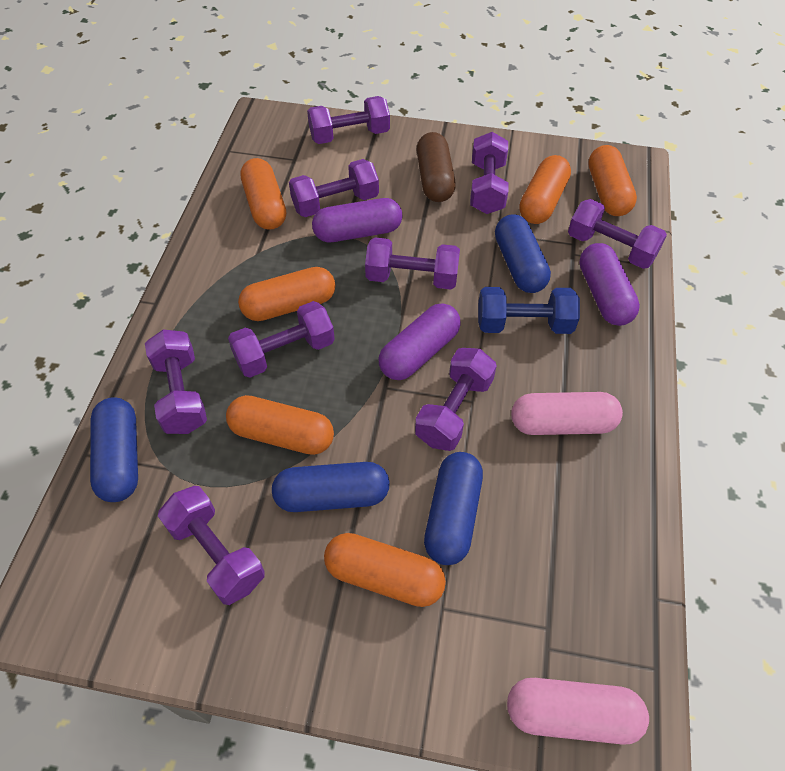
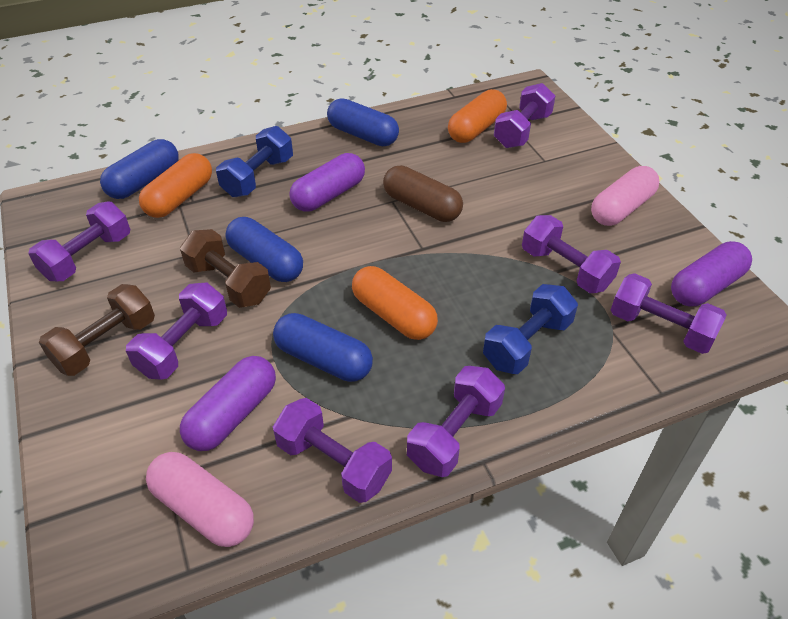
blue dumbbell: [478,287,580,334] = 1 -> [216,126,293,197] [483,284,578,374] = 2
brown dumbbell: none = 0 -> [39,284,155,376] [180,229,271,308] = 2
orange capsule: [226,395,334,455] [238,267,335,321] [241,158,286,230] [324,533,446,607] [519,155,571,224] [588,145,637,216] = 6 -> [139,153,212,218] [352,266,438,340] [448,89,507,143] = 3
purple dumbbell: [145,330,207,434] [158,486,265,605] [228,301,335,377] [289,159,379,217] [307,96,390,144] [365,237,460,289] [415,348,497,451] [470,132,508,214] [568,199,667,269] = 9 -> [28,201,130,281] [126,282,227,380] [273,398,392,503] [407,366,505,477] [494,83,555,148] [522,215,621,293] [611,273,727,354] = 7

